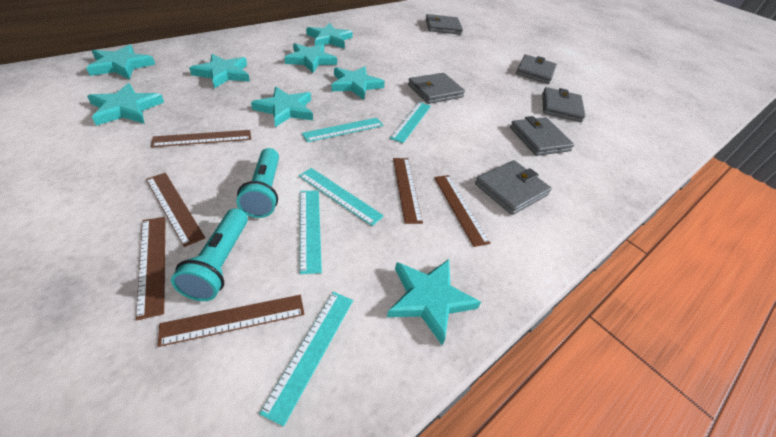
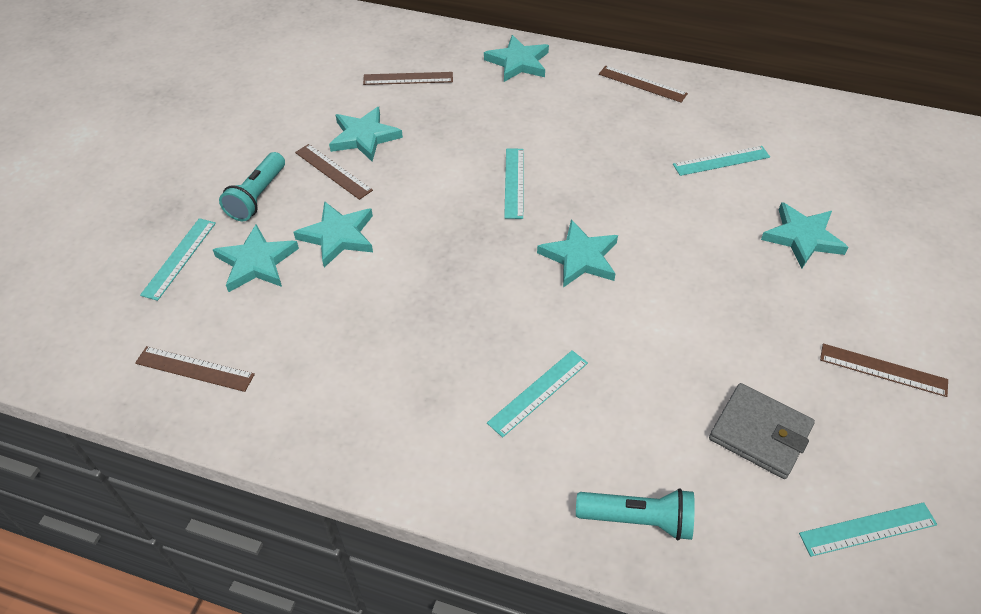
brown ruler: [136,217,166,321] [146,173,205,247] [151,130,251,147] [158,295,305,347] [393,158,423,224] [434,175,490,247] = 6 -> [135,346,255,392] [295,144,373,200] [363,72,453,85] [599,66,688,103] [820,344,948,397] = 5
grey wallet: [408,73,465,104] [425,14,463,34] [475,160,552,215] [510,116,574,156] [516,55,557,84] [542,87,586,122] = 6 -> [709,383,815,479] = 1
turquoise star: [86,45,155,79] [87,83,164,126] [189,54,250,89] [251,87,313,127] [284,43,337,73] [306,23,353,49] [331,66,385,100] [387,259,481,345] = 8 -> [212,224,299,292] [293,201,373,267] [329,107,403,161] [484,35,549,82] [537,219,618,288] [761,202,849,268] = 6

